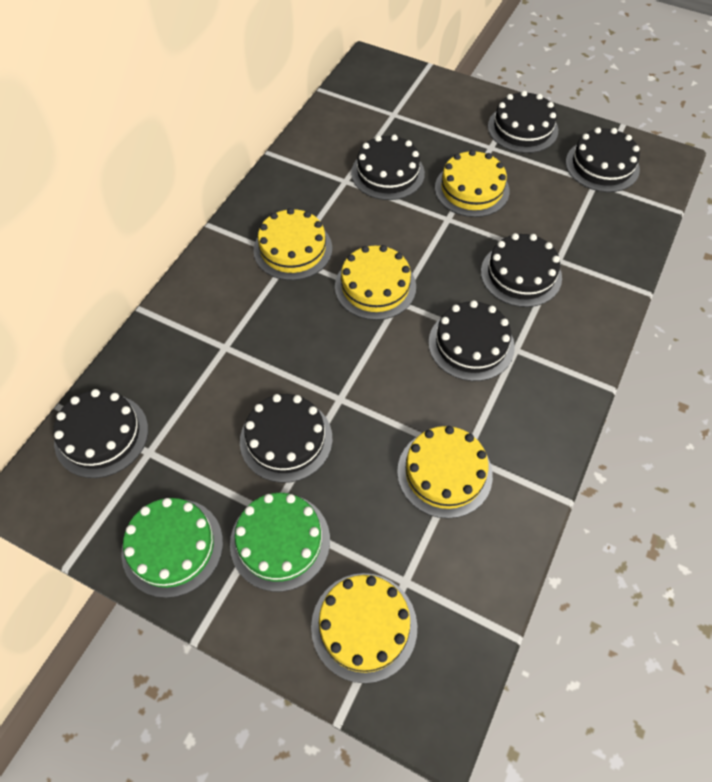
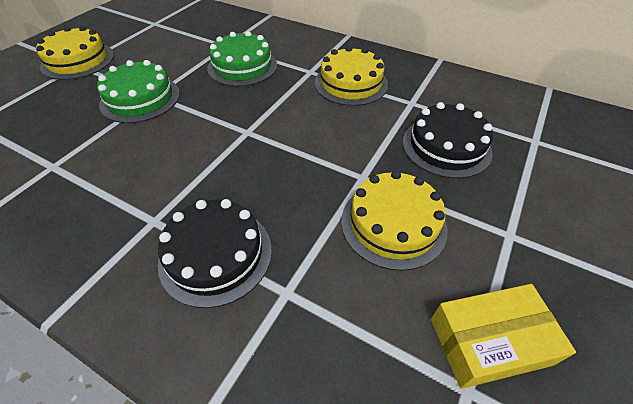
black cake: [53,389,148,478] [240,394,332,483] [351,135,425,200] [429,300,515,381] [481,233,562,307] [488,91,558,153] [566,127,640,192] = 7 -> [158,199,272,308] [403,102,493,178] = 2
yellow box: none = 0 -> [431,284,576,389] = 1
yellow cake: [253,208,332,280] [311,573,417,683] [335,245,416,320] [397,426,493,519] [435,150,510,217] = 5 -> [36,26,114,80] [315,46,388,106] [341,171,448,271] = 3

